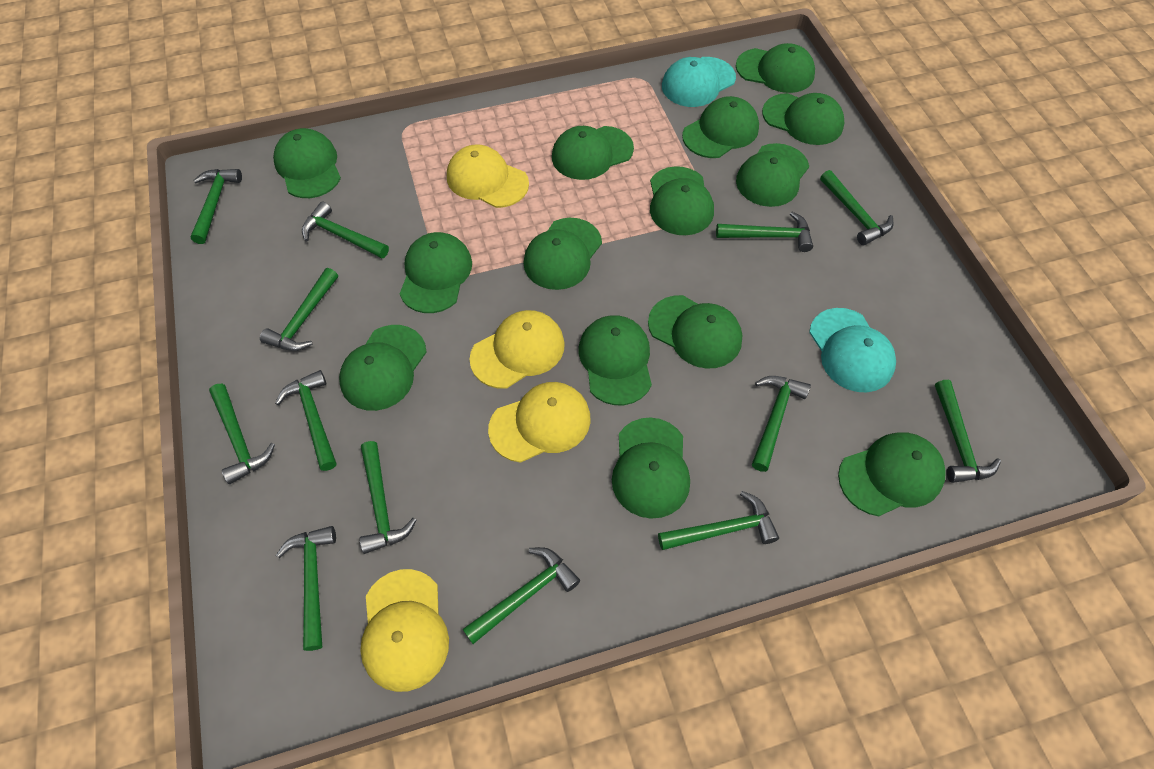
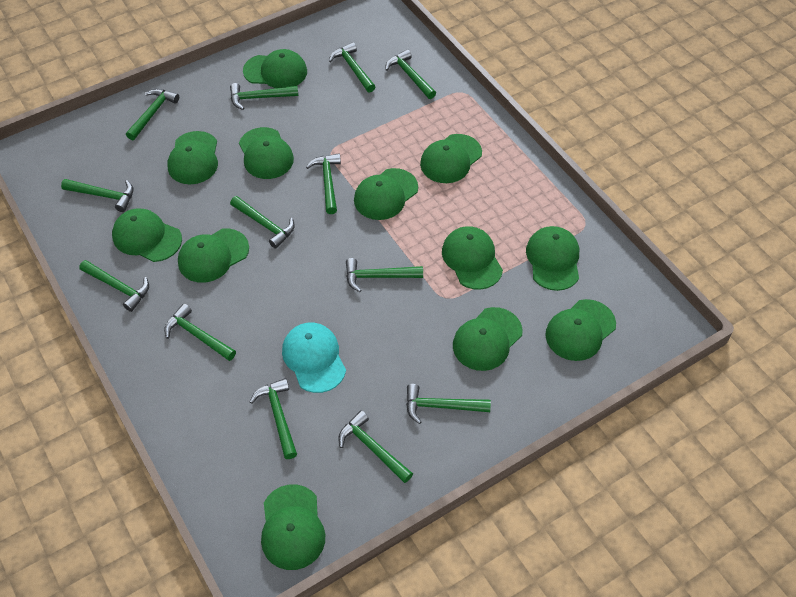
green cap: [273,128,341,198] [339,325,427,411] [400,232,472,313] [524,218,602,290] [552,126,634,180] [579,315,652,405] [612,418,690,519] [648,295,742,369] [650,166,714,235] [682,96,759,158] [736,43,815,93] [736,143,809,207] [762,93,844,145] [838,432,946,516] = 14 -> [112,208,182,262] [167,131,218,184] [178,228,249,283] [239,127,294,179] [243,49,307,88] [261,484,325,570] [354,168,418,220] [420,134,482,183] [442,226,503,290] [453,307,522,371] [526,226,579,291] [545,299,616,361] = 12
turquoise cap: [662,57,736,107] [809,308,896,392] = 2 -> [282,323,346,393] = 1
yellow cap: [360,569,449,692] [447,144,529,208] [469,310,565,389] [488,382,591,463] = 4 -> none = 0

